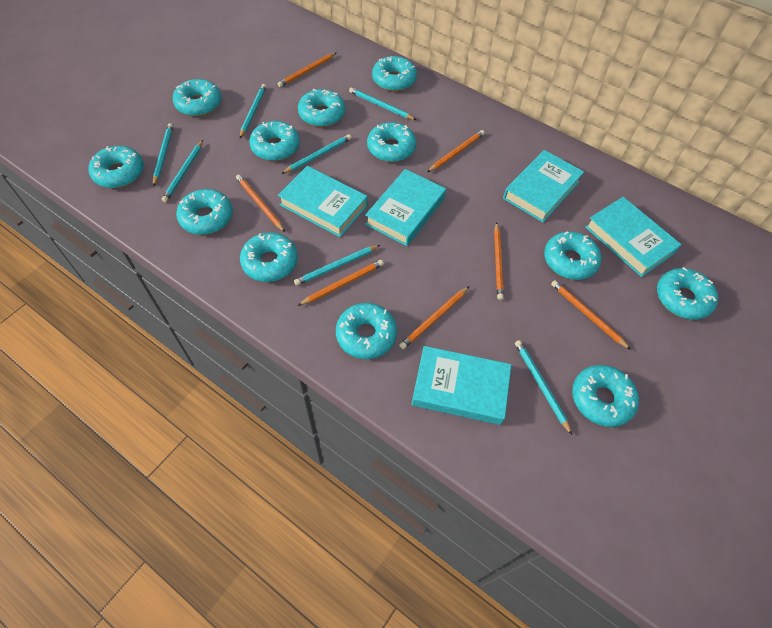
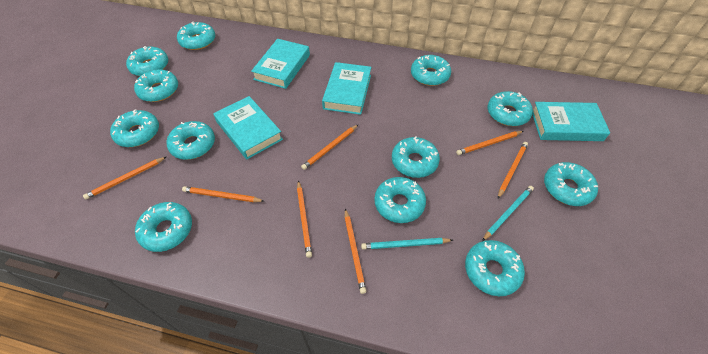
turquoise book: [278,166,368,237] [365,169,446,246] [411,346,511,425] [503,150,584,222] [585,197,682,277] = 5 -> [213,96,283,159] [251,39,310,89] [322,62,371,115] [532,102,610,141] = 4
turquoise pencil: [153,123,173,186] [162,140,203,202] [240,84,267,138] [281,134,351,174] [294,245,380,286] [349,87,416,120] [515,340,572,435] = 7 -> [361,238,453,249] [482,186,534,241] = 2

